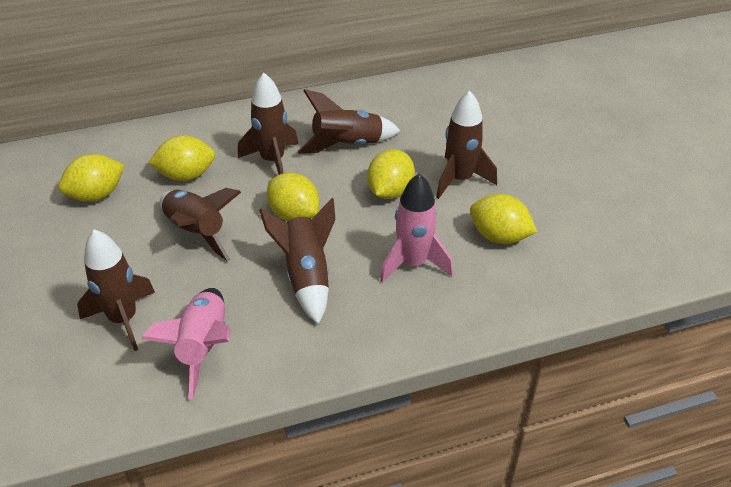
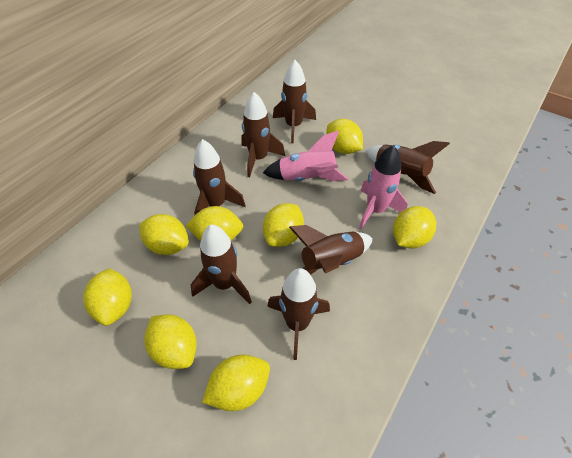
brown rocket: [77,229,155,351] [160,188,241,262] [238,73,298,175] [259,198,335,324] [298,89,400,154] [436,91,497,199] = 6 -> [191,225,252,304] [193,139,246,215] [241,92,285,177] [267,268,330,360] [273,60,316,143] [289,225,373,275] [365,141,450,194] = 7
yellow lemon: [59,154,125,202] [148,135,215,181] [267,173,320,221] [367,149,415,199] [470,194,537,244] = 5 -> [83,268,132,326] [139,214,189,255] [144,314,197,369] [186,206,243,241] [202,355,270,411] [263,203,304,247] [326,119,363,154] [393,206,436,248] = 8

